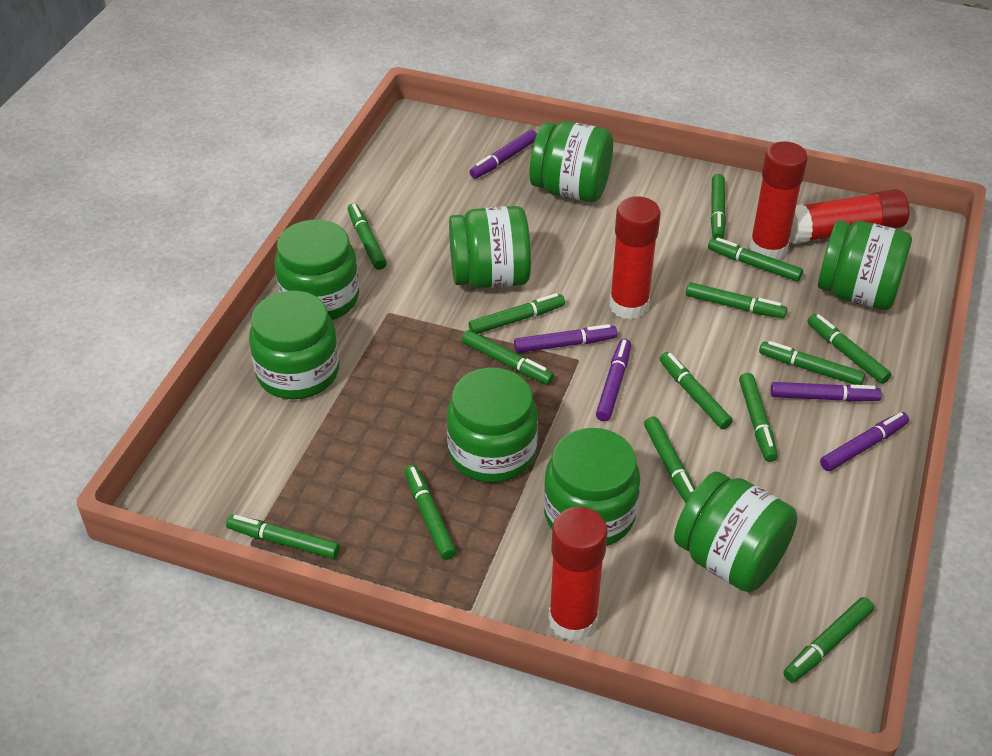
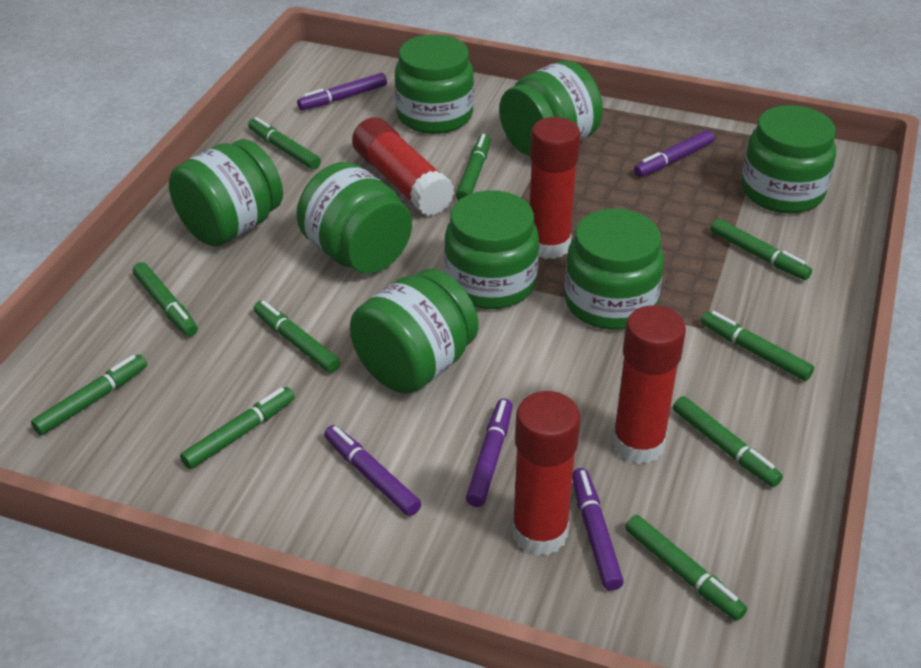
green marker: [226,515,340,559] [348,203,387,270] [404,465,456,560] [462,330,554,385] [469,293,565,334] [644,416,695,503] [660,352,732,429] [686,282,787,318] [708,237,803,281] [711,174,726,239] [739,373,778,462] [759,341,865,385] [783,597,874,683] [807,314,891,384] = 14 -> [31,355,147,435] [133,262,198,336] [180,387,295,469] [248,117,321,170] [254,300,341,373] [456,134,491,200] [625,515,747,621] [673,396,783,487] [701,311,814,381] [711,219,812,280] = 10

